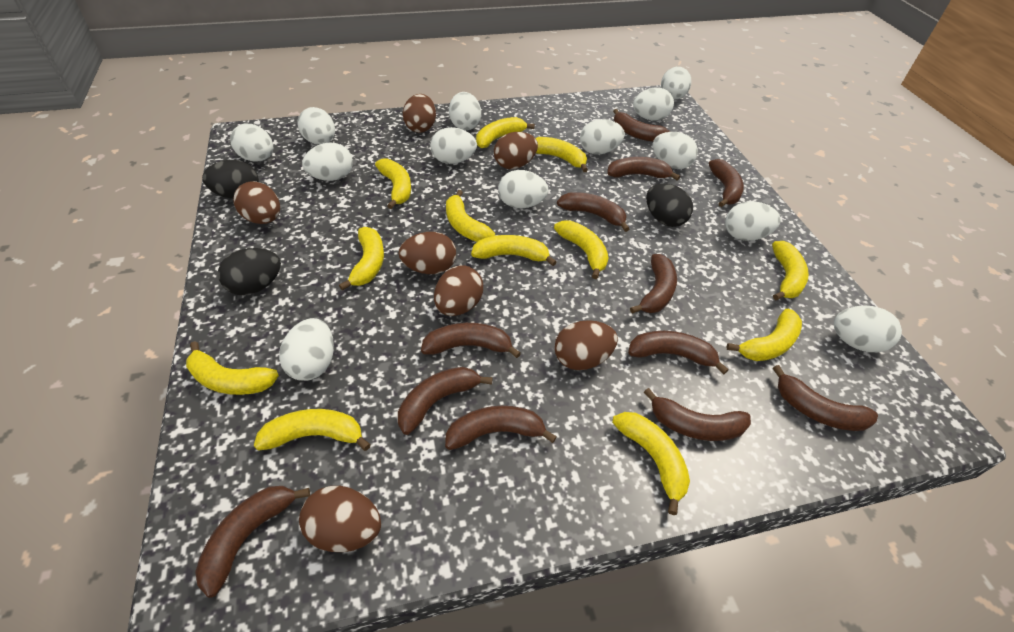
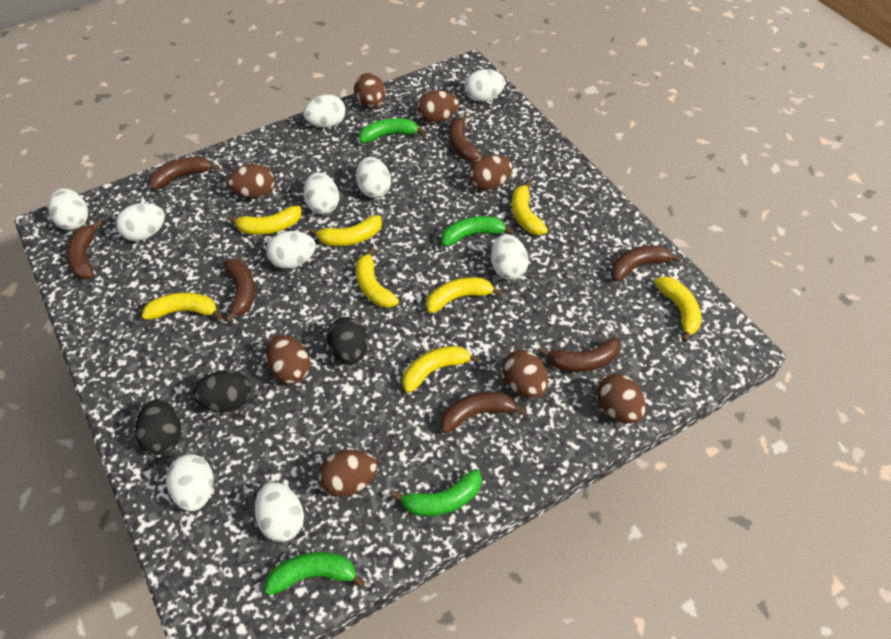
brown banana: [195,486,310,598] [398,367,493,435] [421,323,521,358] [445,406,557,450] [557,192,629,232] [607,157,680,181] [613,109,670,142] [628,331,729,374] [630,254,677,314] [644,388,751,441] [709,159,744,207] [773,365,878,431] = 12 -> [66,220,102,279] [149,157,219,190] [223,259,255,322] [440,392,526,434] [449,114,482,162] [539,337,621,372] [611,245,682,281] = 7
brown egg: [233,181,280,224] [299,486,381,552] [398,232,456,274] [403,94,436,133] [434,265,483,316] [494,132,538,169] [554,320,618,370] = 7 -> [227,164,275,199] [266,335,310,384] [318,450,378,497] [354,73,386,108] [417,90,459,123] [469,155,513,191] [503,350,548,399] [597,374,646,424] = 8
green banana: none = 0 -> [265,552,365,595] [359,118,425,143] [391,469,482,516] [441,216,514,247] = 4
white egg: [230,124,273,162] [279,318,334,381] [297,107,335,145] [302,143,353,181] [430,127,477,164] [449,92,481,130] [498,170,549,208] [580,119,625,155] [633,88,674,121] [653,132,698,169] [661,67,691,100] [725,201,781,241] [834,305,902,353] = 13 -> [48,188,88,230] [116,203,165,241] [166,454,214,511] [255,482,304,542] [266,231,316,269] [303,94,346,128] [303,172,339,215] [356,157,391,198] [464,69,505,102] [491,234,529,280] = 10
yellow banana: [186,341,279,395] [254,409,371,451] [339,227,384,291] [375,159,411,209] [446,190,495,242] [471,235,557,266] [476,117,535,148] [535,137,588,172] [554,220,608,279] [612,412,690,515] [726,309,802,361] [772,241,809,300] = 12 -> [142,292,222,320] [228,205,301,235] [309,215,382,246] [356,248,399,308] [402,346,480,393] [426,277,503,314] [512,180,548,235] [654,276,701,342] = 8

